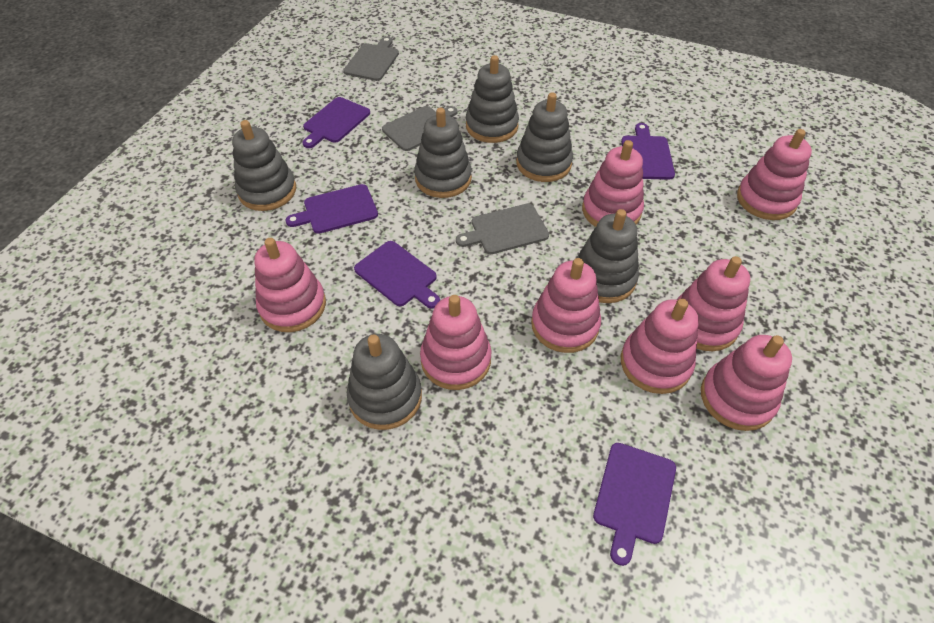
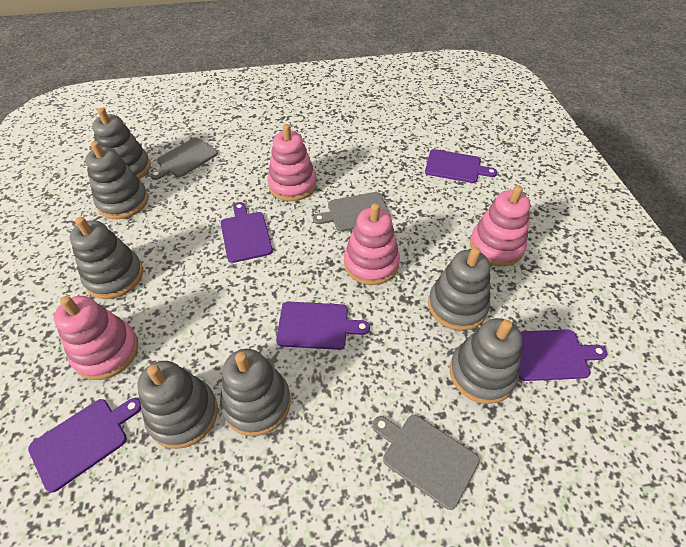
grey stacking toy: [232,120,296,211] [347,334,422,430] [414,108,472,198] [466,55,519,143] [516,92,573,182] [576,209,639,303] = 6 -> [69,217,143,299] [85,141,148,219] [92,108,151,179] [137,361,218,449] [220,349,291,436] [428,247,490,331] [450,318,522,404] = 7
pink stacking toy: [254,238,326,332] [420,295,491,390] [531,258,601,353] [582,140,644,227] [621,299,699,394] [677,256,750,351] [701,335,792,431] [737,129,812,220] = 8 -> [54,296,138,380] [268,124,317,201] [344,203,400,285] [470,185,530,266] = 4

